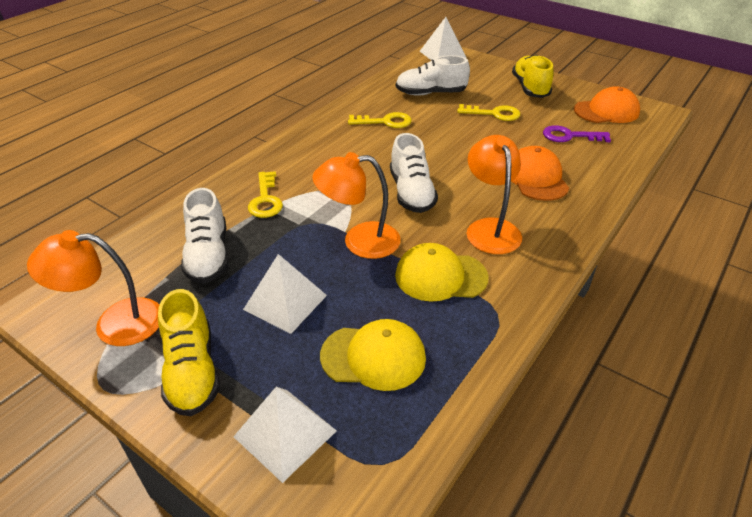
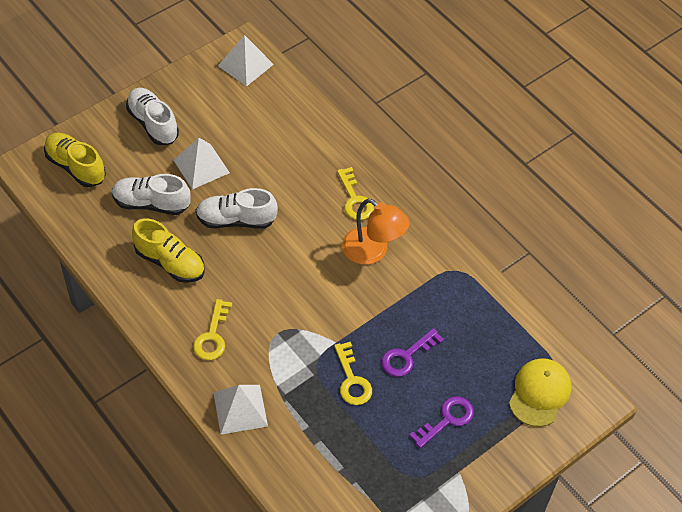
orange cap: [511,146,569,201] [574,86,640,123] = 2 -> none = 0
orange lamp: [27,230,159,346] [312,152,401,259] [467,135,522,254] = 3 -> [342,199,409,265] = 1
purple key: [543,125,611,142] = 1 -> [381,328,444,377] [409,397,474,448] = 2
yellow cap: [320,319,426,391] [395,243,489,302] = 2 -> [509,358,571,427] = 1

